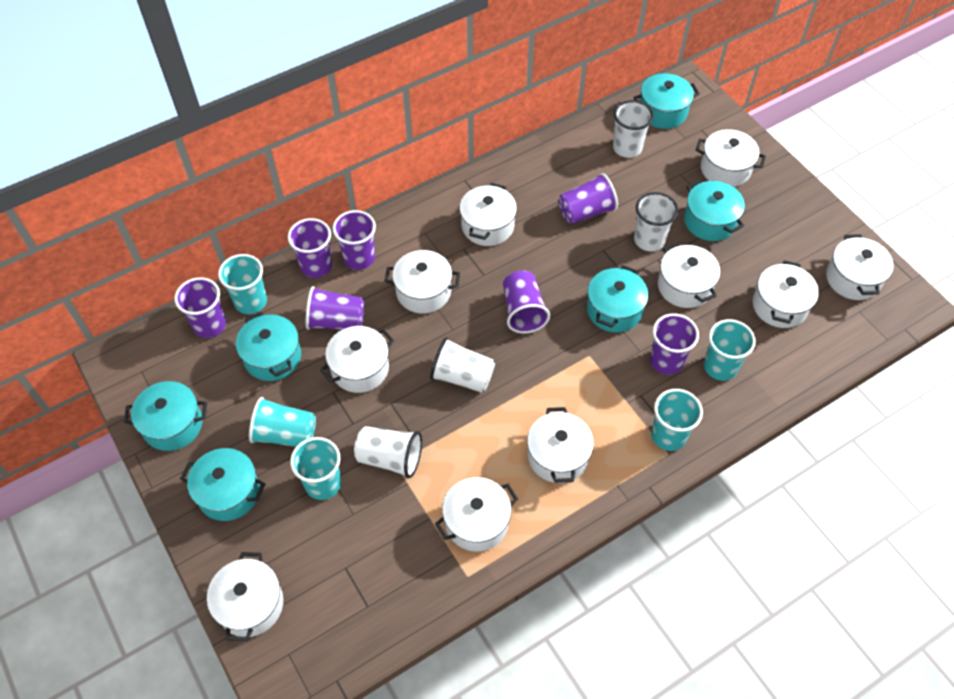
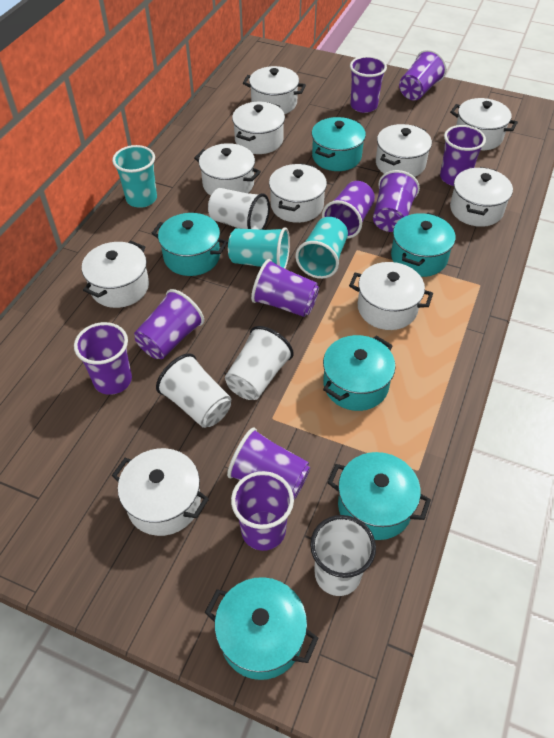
purple cup: [174,277,226,338] [288,218,332,278] [306,286,365,330] [333,210,376,270] [503,271,550,333] [558,173,618,224] [650,313,699,375] = 7 -> [74,322,132,395] [134,289,204,359] [227,427,310,500] [231,471,294,551] [251,259,319,317] [322,181,375,239] [350,56,387,113] [373,170,420,232] [399,50,447,100] [440,125,486,186] = 10
turquoise cup: [218,254,267,314] [249,397,316,447] [290,437,341,500] [651,389,703,451] [704,319,756,381] = 5 -> [112,145,157,208] [228,227,290,269] [296,217,348,279] = 3

